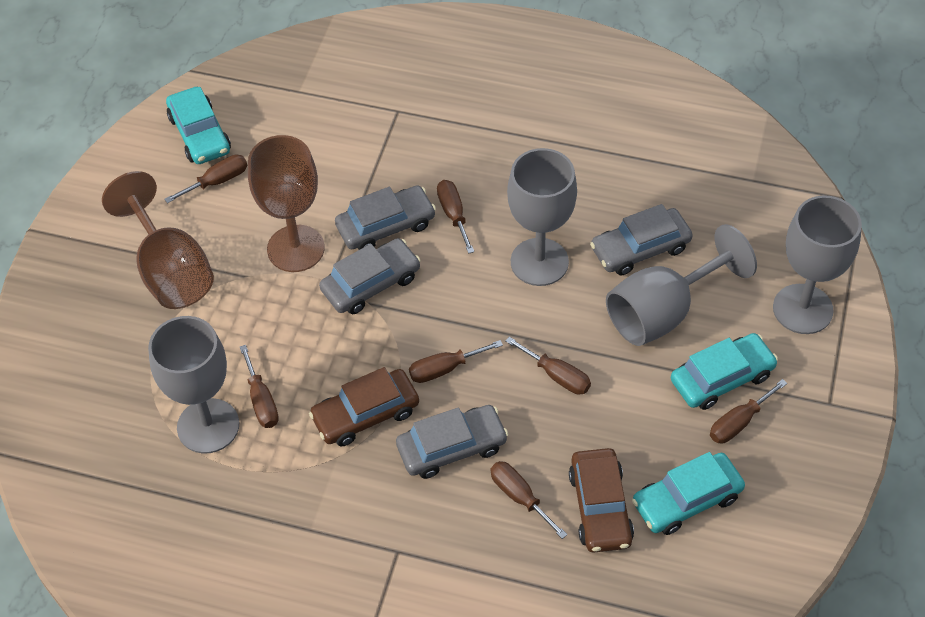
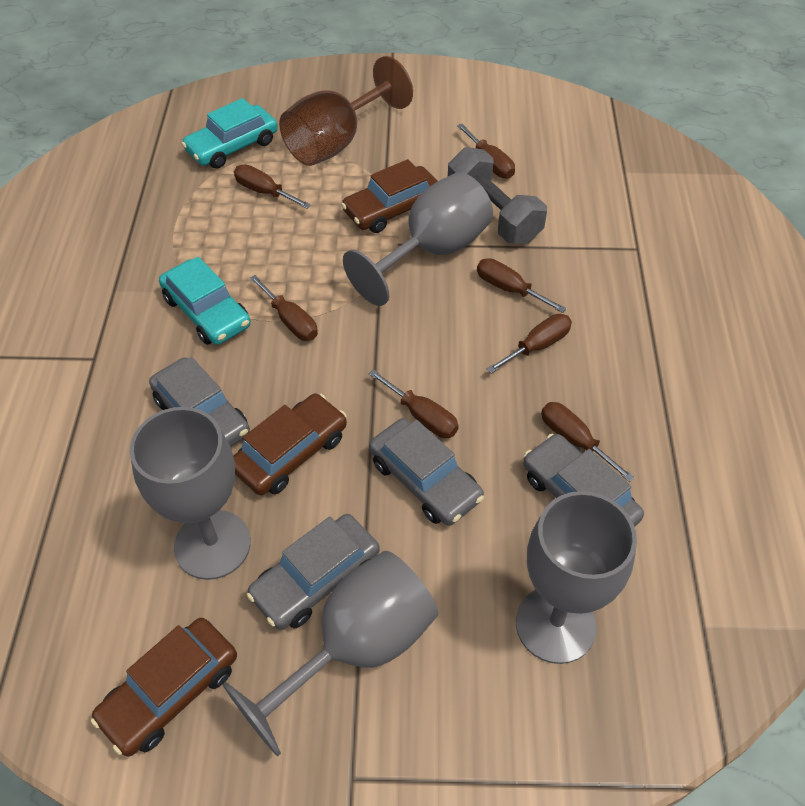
brown car: [309,367,419,446] [569,448,634,553] = 2 -> [91,618,237,757] [233,393,347,495] [341,159,438,233] = 3
brown goblet: [102,171,214,309] [248,135,325,272] = 2 -> [279,56,413,166] = 1
grey dumbbell: none = 0 -> [448,147,547,244] = 1
turquoise car: [166,87,231,164] [632,452,745,535] [671,333,778,410] = 3 -> [159,257,251,345] [182,98,278,169] = 2

